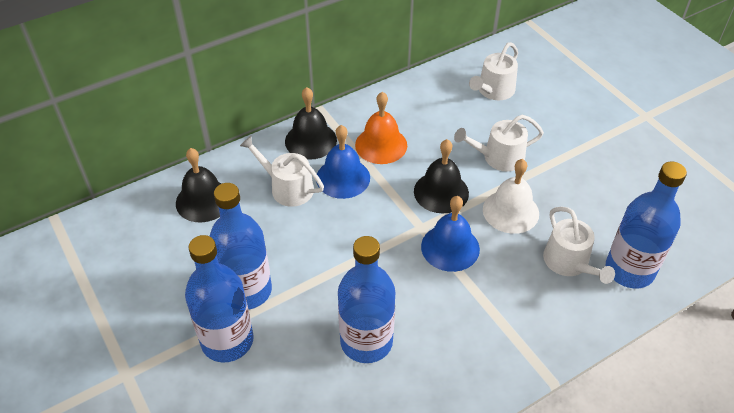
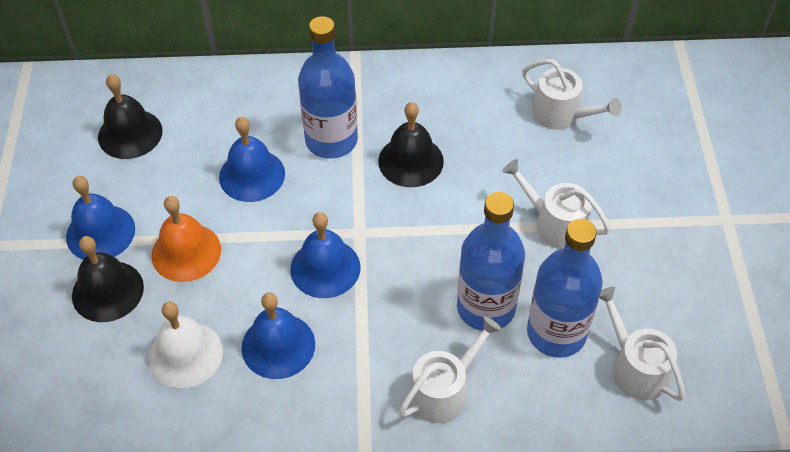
blue bell: [317,125,370,199] [421,196,480,272] = 2 -> [66,176,135,260] [219,117,285,202] [241,293,315,379] [290,212,361,298] = 4
blue bottle: [185,235,254,363] [210,183,272,310] [338,236,395,363] [606,161,687,288] = 4 -> [298,16,358,159] [457,192,525,331] [527,219,603,358] = 3

